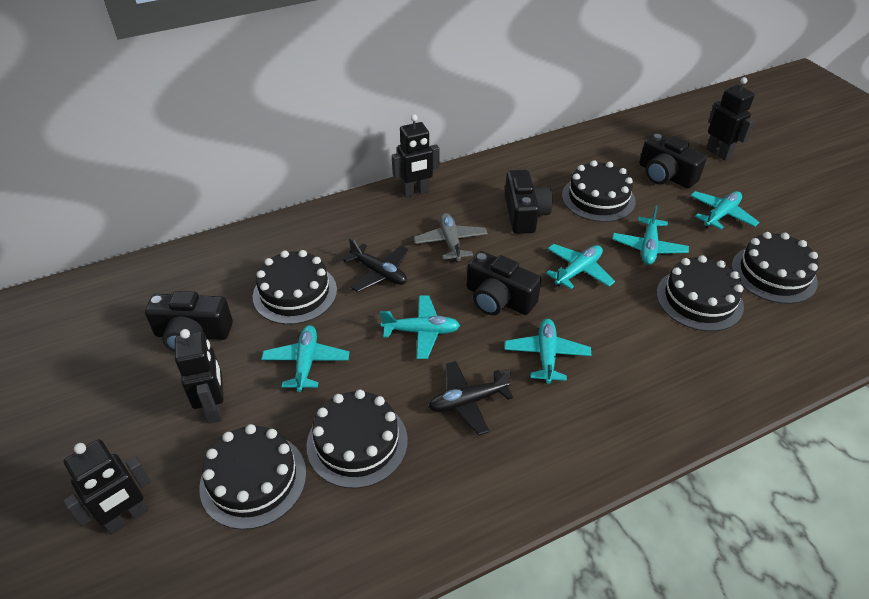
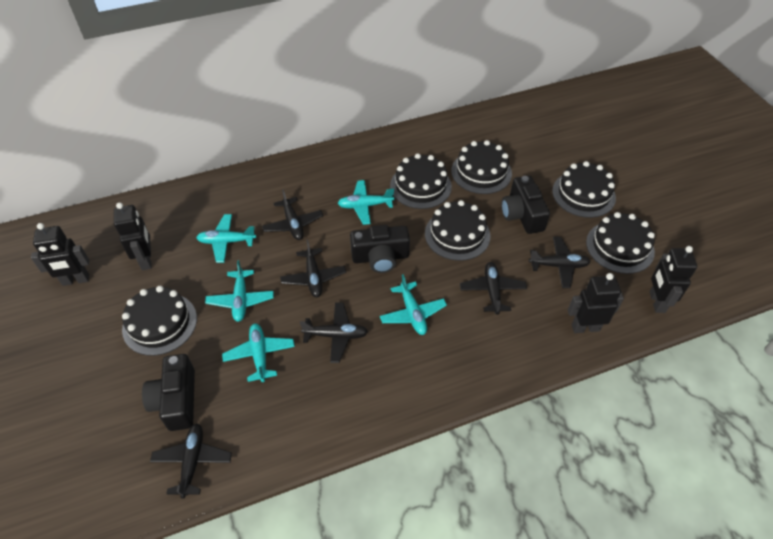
black camera: [145,291,233,352] [467,251,542,315] [505,170,553,234] [639,133,707,189] = 4 -> [142,354,195,431] [350,225,410,273] [501,176,550,234] = 3
black plane: [343,238,408,292] [429,361,513,435] = 2 -> [150,423,232,499] [262,189,323,240] [280,239,346,297] [300,303,368,363] [460,262,527,315] [529,237,591,288] = 6
grey plane: [414,213,488,263] = 1 -> none = 0
turquoise plane: [261,325,349,392] [380,296,460,359] [505,319,591,384] [546,244,615,289] [612,206,689,265] [690,191,759,229] = 6 -> [196,214,256,263] [205,260,274,322] [222,323,295,382] [337,180,394,225] [380,274,447,335] = 5

